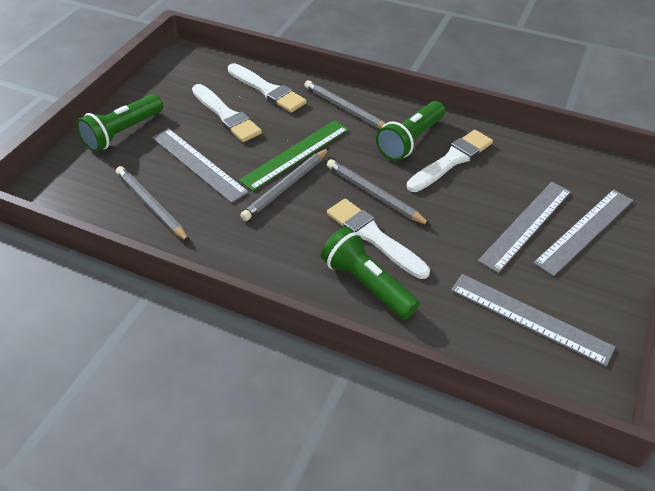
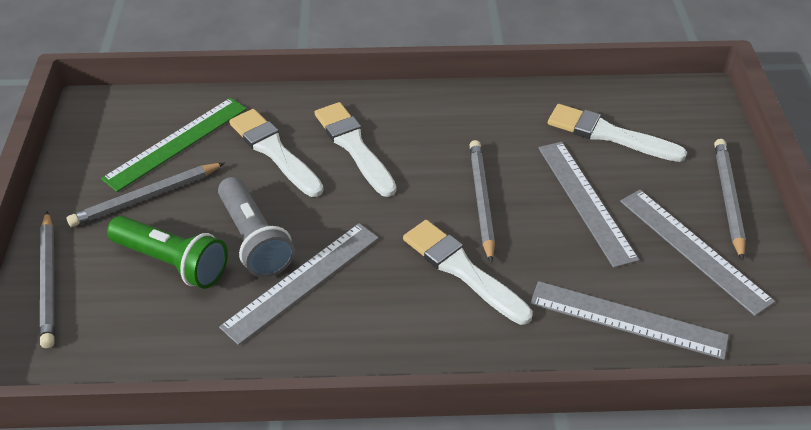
green flashlight: [76,94,163,152] [321,227,419,320] [376,101,445,161] = 3 -> [107,216,228,289] = 1
grey flashlight: none = 0 -> [218,177,295,278] = 1

